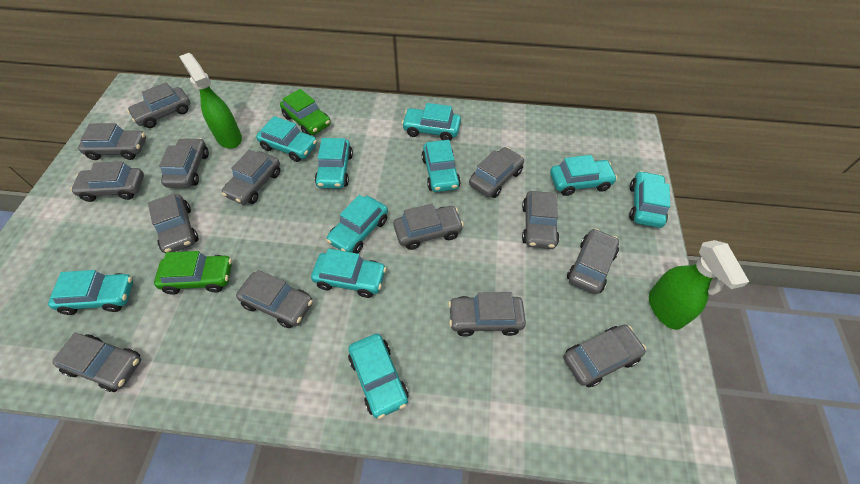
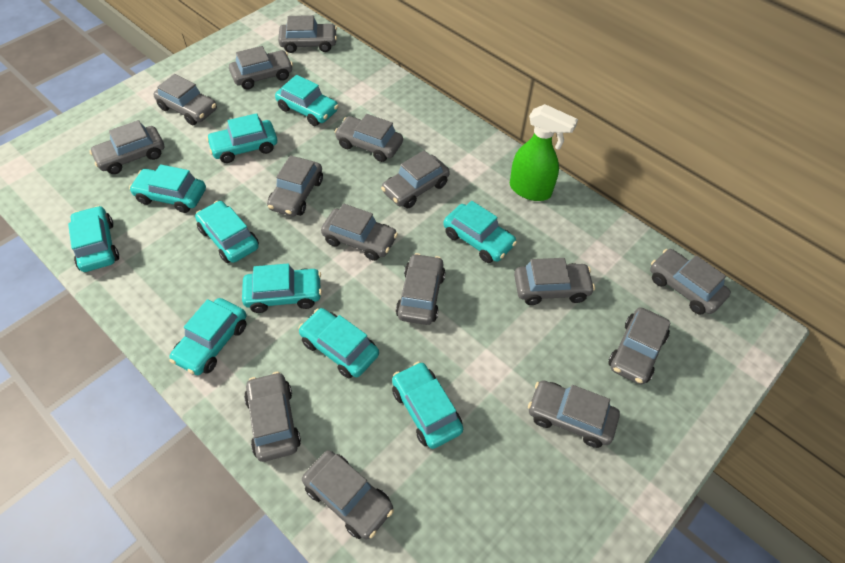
green car: [154,251,232,295] [280,89,331,135] = 2 -> none = 0
green spray bottle: [179,53,242,149] [649,240,749,330] = 2 -> [510,104,578,201] = 1
grey car: [52,333,141,392] [70,161,144,202] [78,123,146,160] [127,82,190,128] [148,194,198,254] [159,138,209,188] [222,149,280,204] [236,270,313,328] [394,204,464,250] [448,292,526,337] [469,147,524,198] [522,191,559,249] [564,325,646,387] [567,228,619,294] = 14 -> [89,120,164,174] [154,74,217,125] [229,46,293,90] [244,372,301,462] [267,155,323,217] [278,15,337,53] [302,450,394,539] [321,204,398,261] [335,114,403,162] [381,150,450,208] [396,253,445,325] [514,258,595,305] [528,380,620,448] [608,307,671,385] [650,249,731,315] = 15

